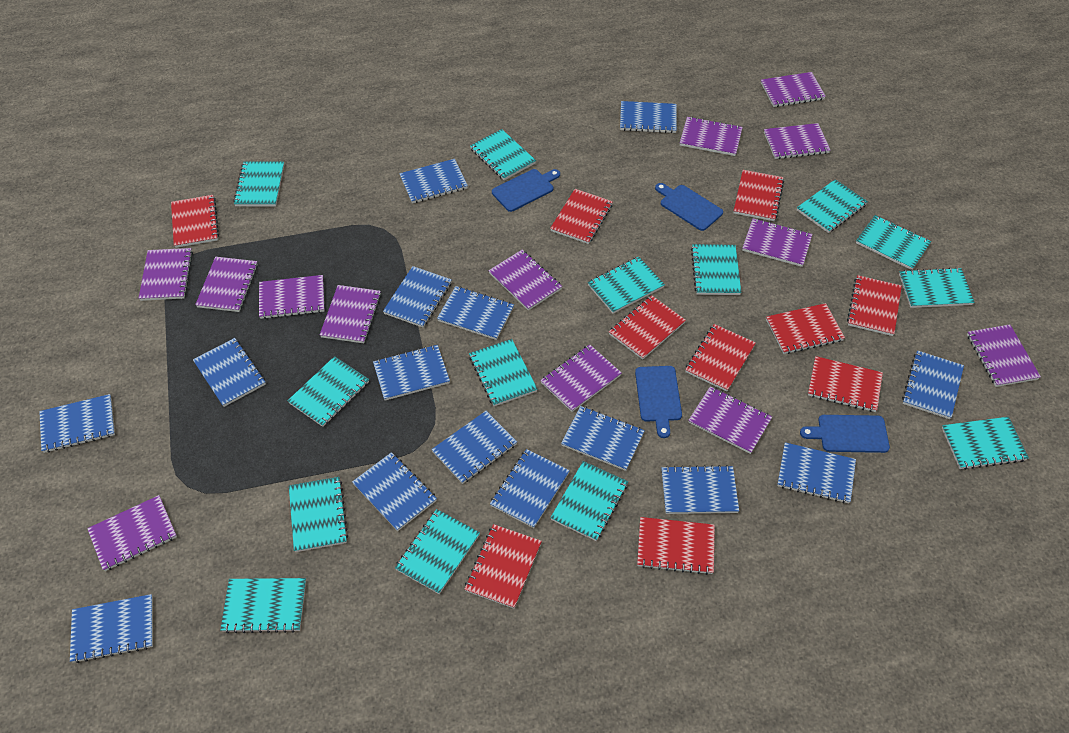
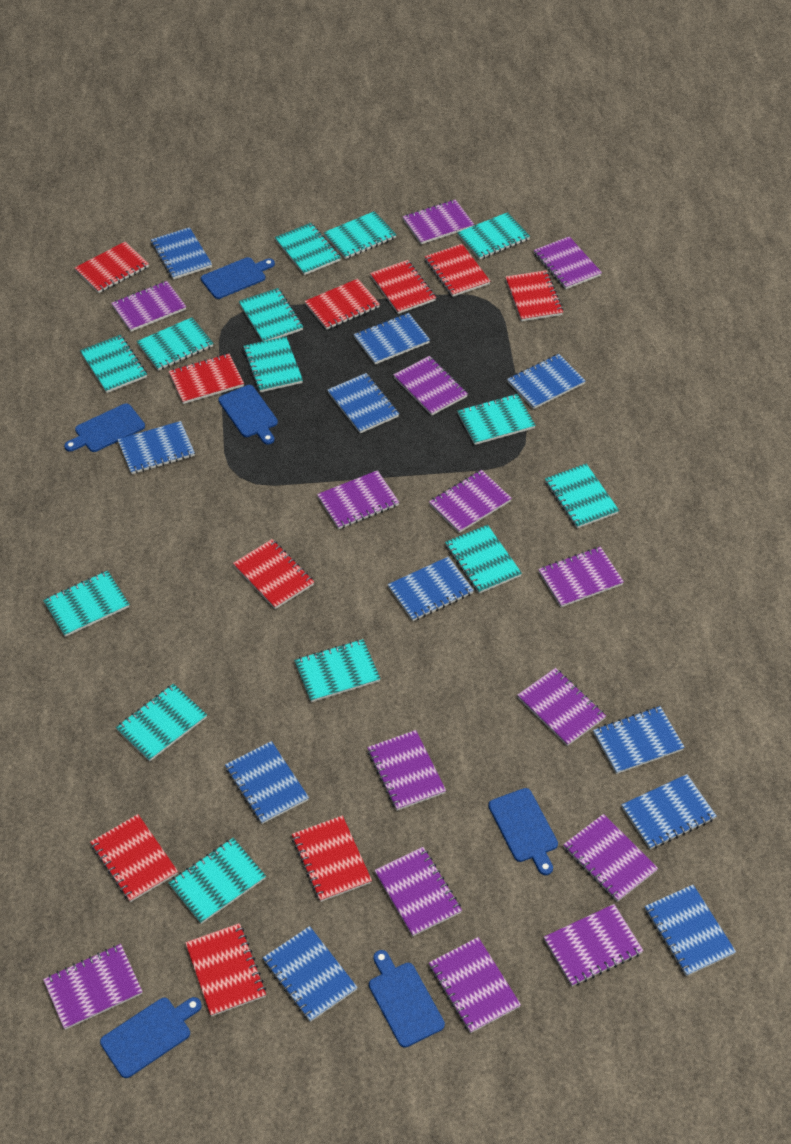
blue cutting board: [492,169,560,212] [635,366,682,438] [655,183,723,231] [800,415,890,453] = 4 -> [64,403,145,452] [100,997,202,1078] [201,257,275,299] [218,385,278,445] [369,950,445,1048] [488,788,558,875] = 6
blue notebook: [39,394,115,453] [70,594,153,663] [193,338,266,407] [352,452,437,531] [373,345,450,401] [383,266,452,328] [399,159,468,203] [431,411,517,484] [437,286,514,340] [490,449,570,528] [561,406,645,471] [620,101,677,133] [661,465,739,514] [777,442,856,503] [902,350,964,419] = 15 -> [117,421,195,474] [151,227,212,280] [225,741,309,824] [263,926,358,1022] [328,373,399,433] [354,313,430,364] [388,557,474,621] [507,354,586,409] [593,706,685,774] [621,774,716,849] [645,885,736,976] = 11
purple notebook: [87,495,177,571] [139,248,193,301] [195,257,258,312] [259,275,324,319] [320,285,381,343] [488,250,562,311] [540,344,622,412] [680,117,743,156] [688,386,772,454] [742,218,812,267] [761,72,826,107] [764,123,831,159] [967,325,1041,387] = 13 -> [43,944,143,1030] [111,281,186,332] [317,470,399,529] [367,730,446,811] [374,847,462,936] [393,356,468,416] [403,200,474,244] [429,470,512,533] [429,937,521,1033] [518,668,606,746] [534,237,602,289] [538,547,624,607] [544,904,643,986] [563,814,658,902] = 14

